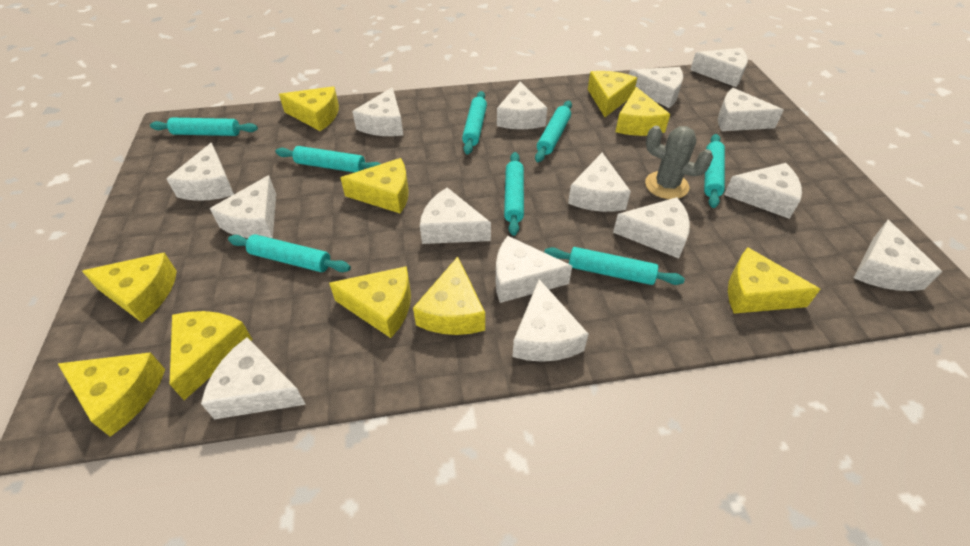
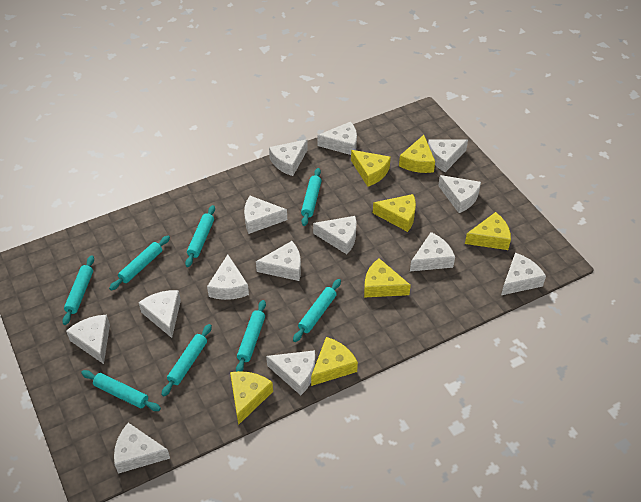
grey cactus: [645,126,713,199] = 1 -> none = 0
white cheese: [166,143,234,201] [201,337,306,419] [210,175,276,238] [352,87,403,136] [420,187,491,244] [496,236,572,303] [497,82,547,129] [512,279,588,362] [568,153,631,212] [613,197,690,259] [629,67,683,108] [690,48,748,87] [718,88,784,131] [724,163,802,219] [854,220,942,291] = 15 -> [66,315,110,364] [114,423,170,474] [138,290,181,338] [207,254,249,300] [244,196,287,234] [256,241,301,281] [266,350,315,395] [269,139,308,176] [313,216,356,254] [317,122,357,155] [410,232,455,271] [428,140,468,172] [438,175,481,213] [501,253,546,295] = 14
yellow cheese: [57,352,165,437] [82,253,177,322] [170,311,253,400] [279,86,339,131] [329,266,411,338] [340,158,409,214] [413,257,485,335] [588,71,637,117] [615,87,670,136] [728,247,821,314] = 10 -> [230,371,273,425] [311,337,358,386] [351,150,391,187] [364,258,411,298] [373,194,416,232] [399,135,435,173] [465,212,511,250] = 7

